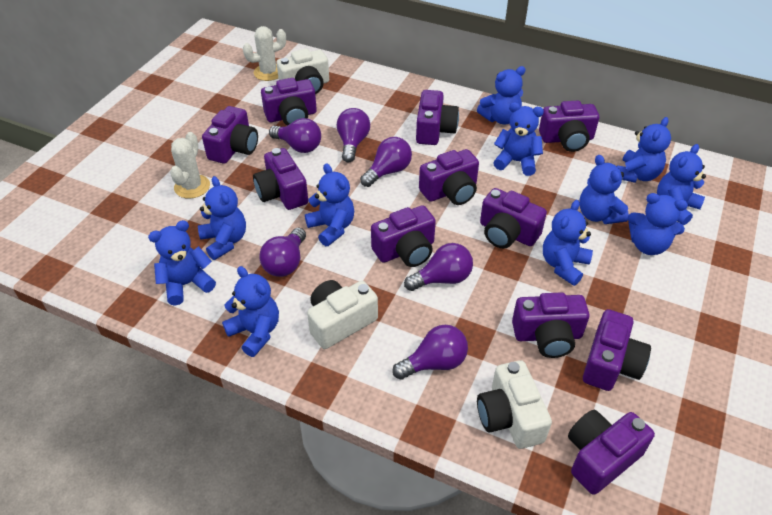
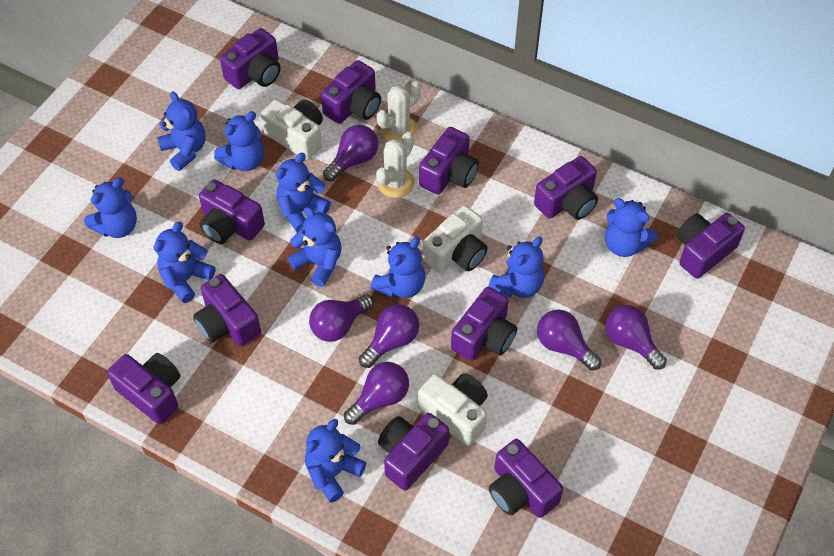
blue teddy bear: [148,220,216,306] [198,176,246,260] [222,266,279,357] [305,163,354,246] [477,66,526,124] [493,102,544,176] [543,200,593,286] [579,155,629,224] [617,117,671,183] [627,193,688,255] [657,144,706,225] = 11 -> [84,177,137,238] [154,222,215,303] [157,91,206,171] [214,111,264,171] [276,153,331,232] [288,207,342,287] [305,419,367,503] [370,237,425,298] [488,236,544,298] [605,198,658,257] = 10

